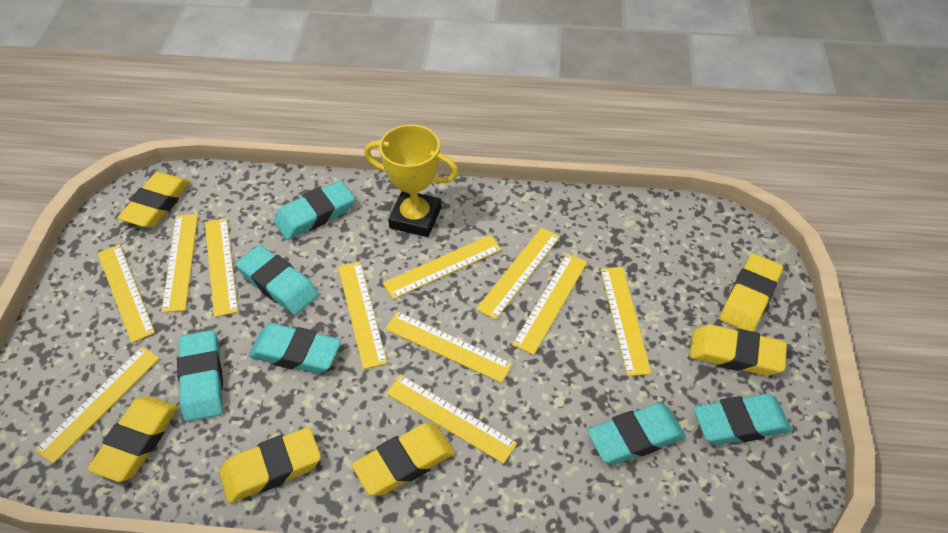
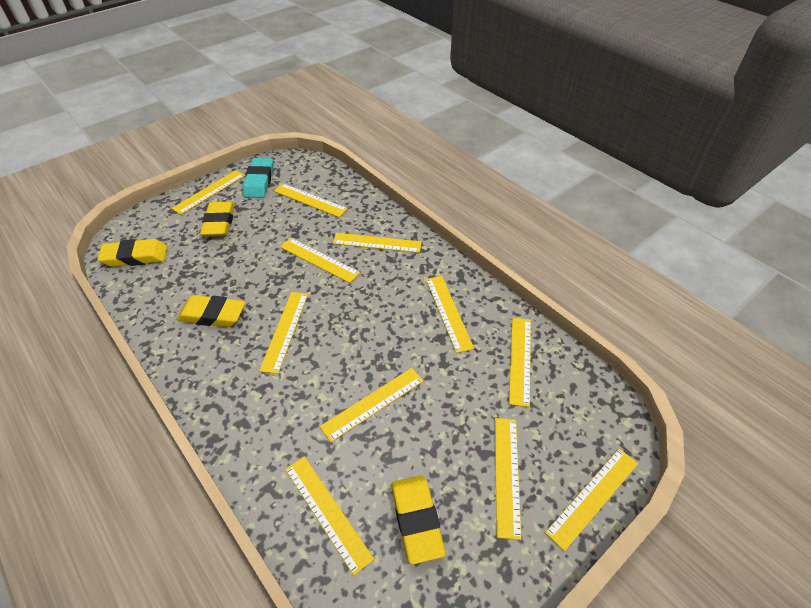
turquoise eraser: [177,330,223,422] [236,245,319,315] [249,323,341,374] [274,180,355,240] [587,403,686,465] [694,394,792,445] = 6 -> [243,158,273,198] = 1
yellow eraser: [88,396,178,482] [118,172,190,228] [219,427,321,503] [352,423,455,496] [689,324,787,376] [720,254,783,332] = 6 -> [97,239,167,267] [177,295,245,327] [200,202,235,237] [391,476,446,565] = 4
yellow trophy: [364,124,459,237] = 1 -> none = 0

